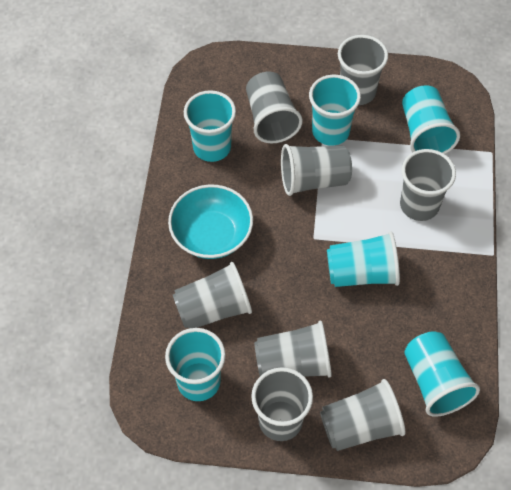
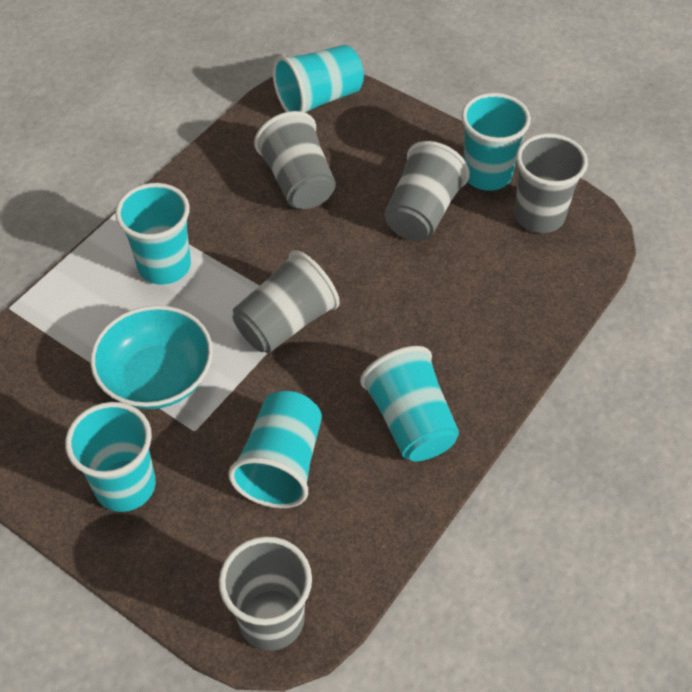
grey cup: [173,262,252,328] [246,72,302,143] [251,367,313,441] [254,321,332,378] [281,144,352,196] [320,379,405,451] [338,35,388,105] [400,149,456,221] = 8 -> [219,536,312,651] [233,250,340,353] [254,111,336,209] [384,141,470,241] [514,133,588,233] = 5

